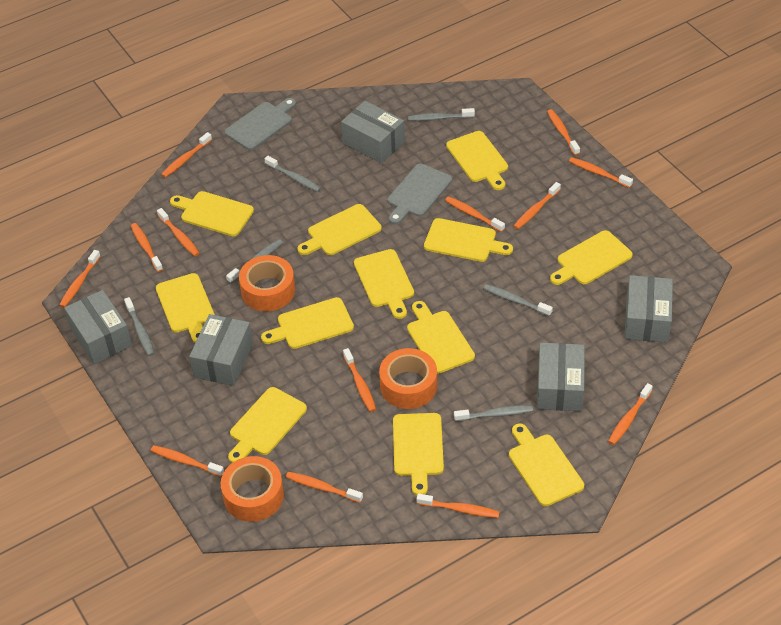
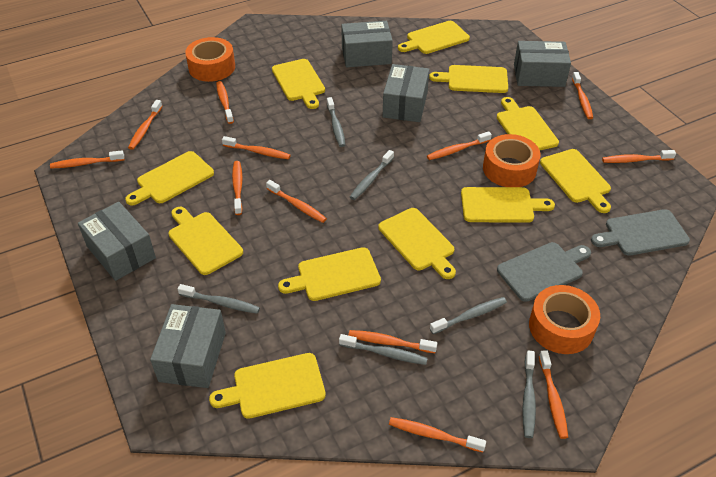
orange toothbrush: [59,250,101,308] [131,223,163,272] [151,445,224,477] [157,208,200,256] [161,132,212,178] [286,472,363,503] [343,348,376,412] [417,494,500,518] [445,196,505,232] [514,182,561,229] [547,109,580,155] [569,157,633,188] [608,383,653,445] = 13 -> [50,150,125,169] [128,100,162,150] [216,81,234,124] [222,136,291,159] [232,161,243,215] [266,180,327,223] [348,330,437,353] [389,417,486,452] [427,131,492,160] [539,350,568,439] [572,72,593,119] [602,150,676,163] = 12
yellow cutting board: [156,273,215,343] [170,191,254,237] [228,387,307,463] [261,297,354,349] [297,204,382,255] [354,249,414,319] [393,413,444,496] [407,301,475,374] [424,218,513,262] [446,131,508,190] [509,423,584,506] [550,230,633,285] = 12 -> [125,151,214,206] [169,207,243,275] [209,353,326,419] [272,59,325,109] [278,247,381,301] [379,208,456,279] [398,21,470,54] [429,65,508,93] [461,187,555,223] [497,97,559,150] [540,149,611,213] = 11

